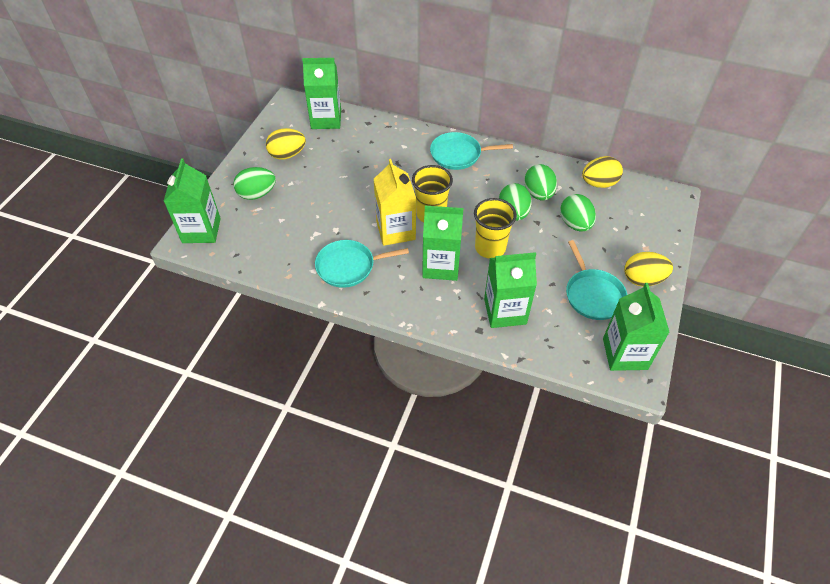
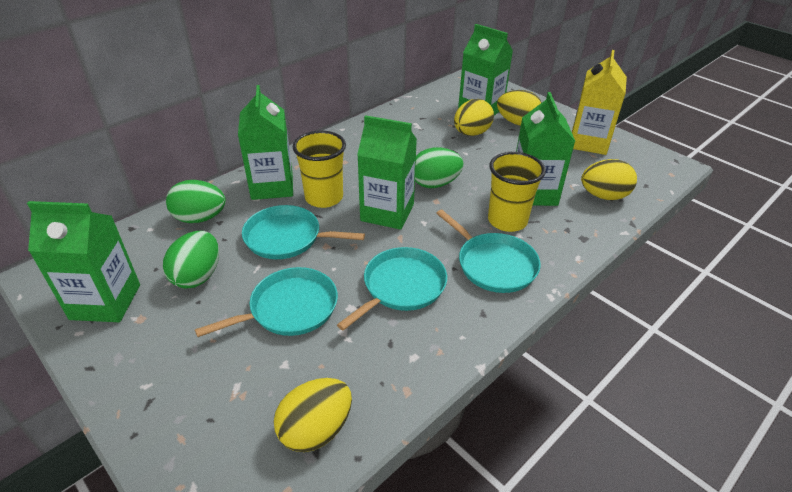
green egg: [233,167,276,200] [499,183,532,221] [524,164,557,200] [560,194,596,232] = 4 -> [163,231,219,289] [166,180,226,223] [415,147,463,188] = 3
turquoise pan: [315,240,409,288] [430,132,513,170] [566,240,628,320] = 3 -> [195,267,338,337] [242,205,365,259] [337,247,447,331] [436,210,541,293] = 4
yellow egg: [266,128,306,160] [582,156,623,188] [624,252,673,287] = 3 -> [274,378,352,452] [454,99,494,136] [497,90,542,126] [581,159,637,200] = 4

